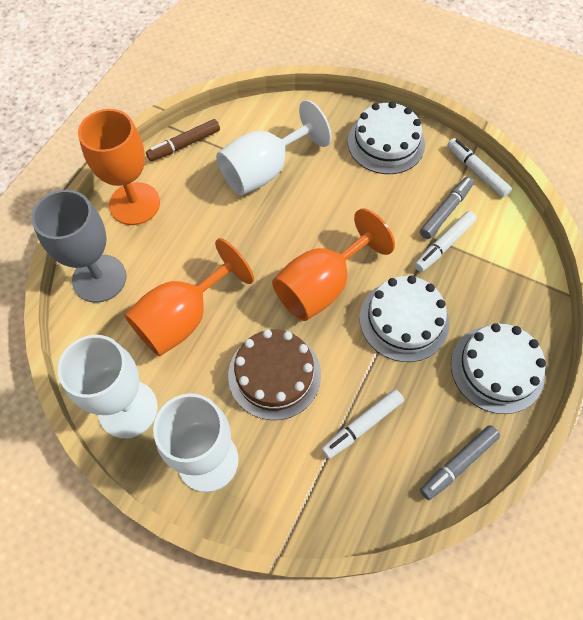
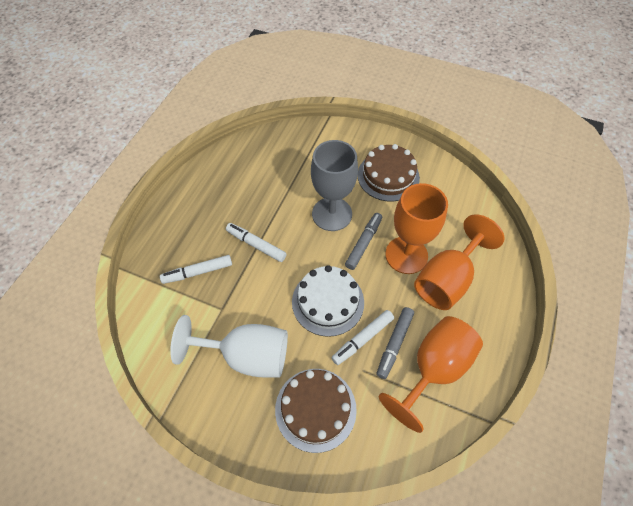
brown cake: [228,329,321,420] = 1 -> [275,369,357,453] [358,144,420,202] = 2
brown marker: [146,119,220,161] = 1 -> none = 0
white cake: [348,101,425,174] [360,275,449,362] [451,323,546,414] = 3 -> [292,265,364,337] = 1
white goblet: [58,335,158,438] [153,393,239,492] [216,100,332,195] = 3 -> [170,315,288,378] = 1

